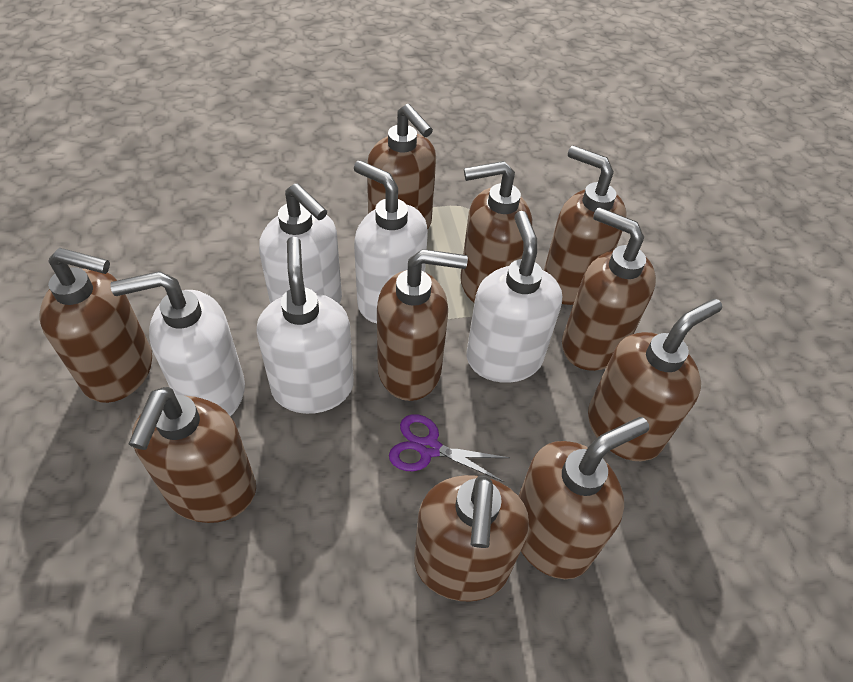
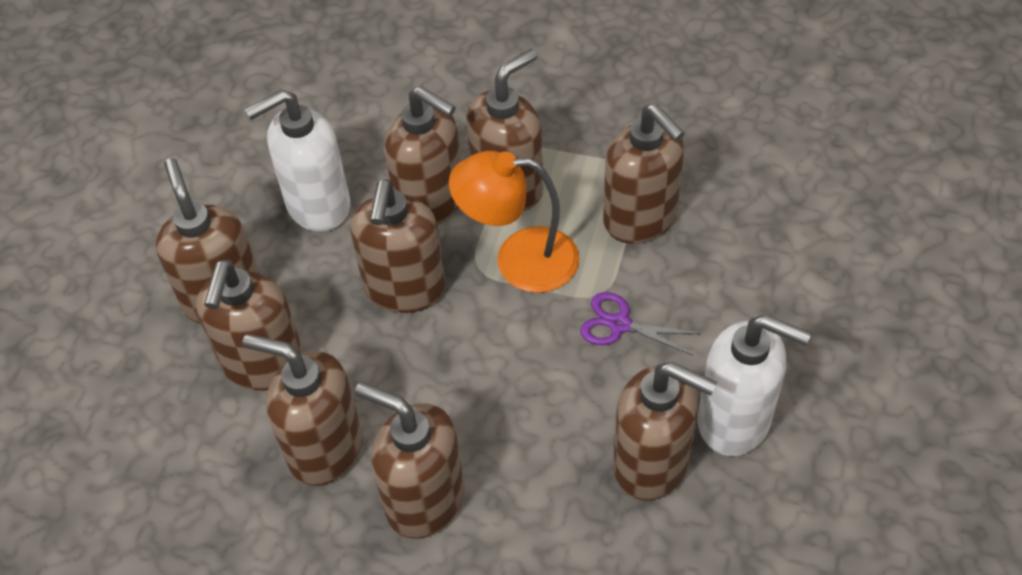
brown soap dispenser: [39,248,152,403] [129,387,256,523] [367,104,436,229] [377,249,468,401] [414,475,529,602] [460,161,532,303] [518,417,649,579] [544,145,627,305] [562,207,656,371] [588,299,722,461] = 10 -> [155,158,260,324] [196,259,304,391] [243,334,362,486] [350,179,445,313] [355,382,464,539] [385,86,461,225] [466,49,543,211] [603,104,685,244] [613,362,717,501] = 9
orange lamp: none = 0 -> [449,151,579,293] = 1
white soap dispenser: [110,271,245,416] [257,237,354,414] [259,183,342,304] [354,160,428,323] [467,211,562,383] = 5 -> [245,89,350,232] [698,315,811,456] = 2

